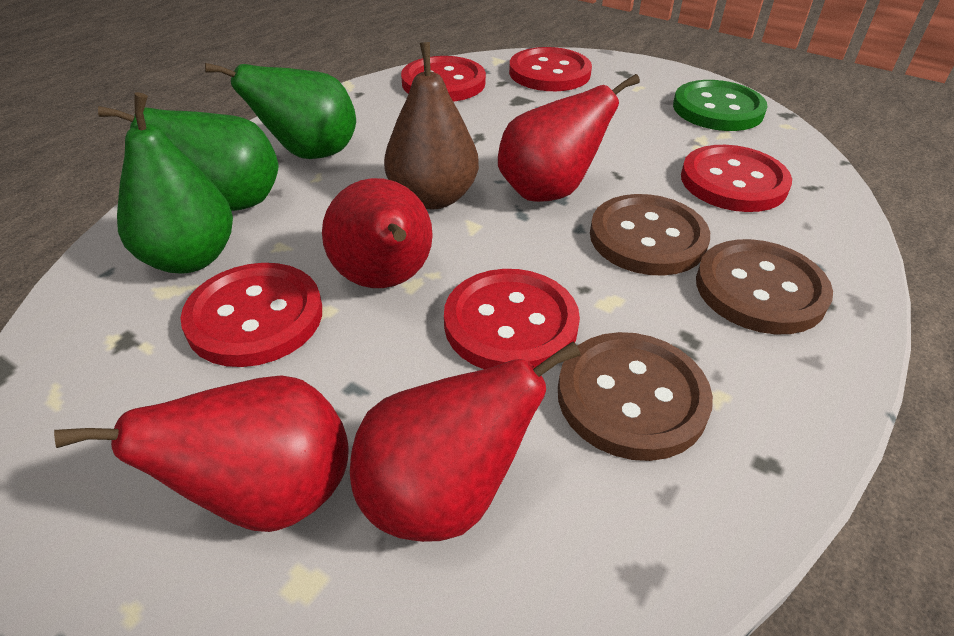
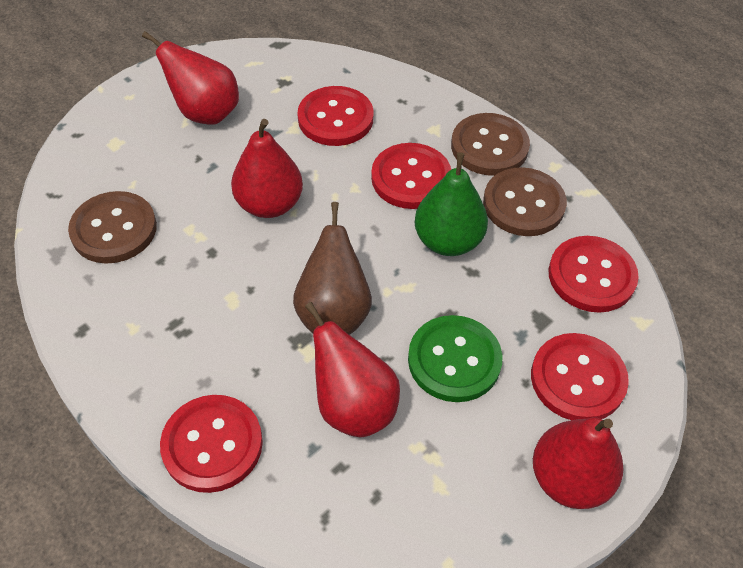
green pear: [98,106,279,211] [117,92,233,274] [205,63,356,159] = 3 -> [414,152,488,256] = 1

